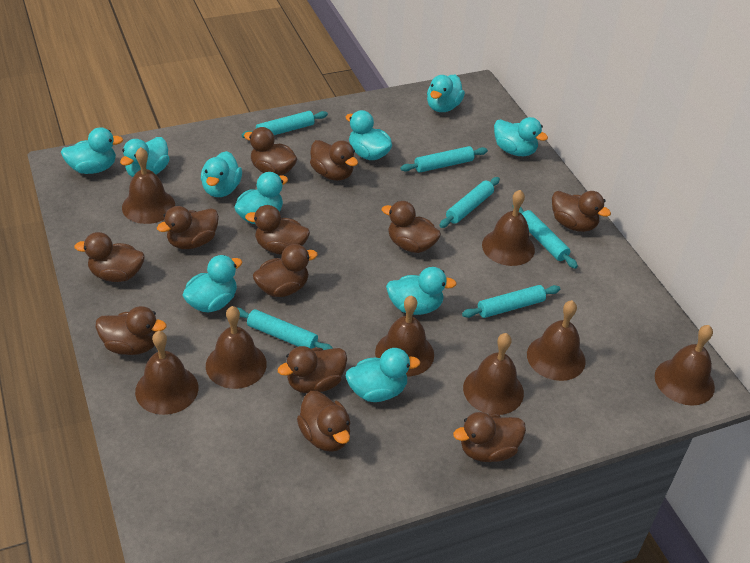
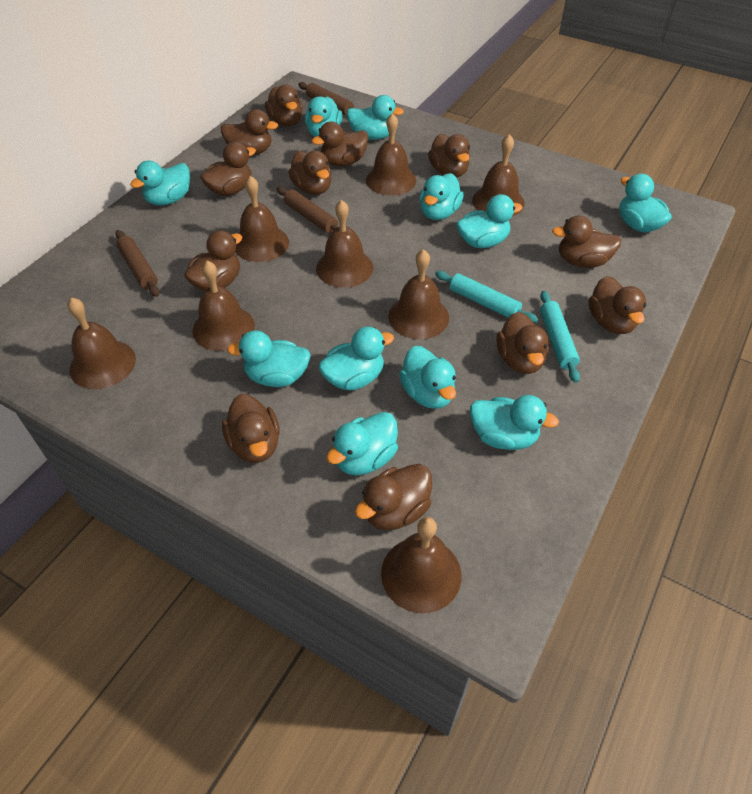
brown rolling pin: none = 0 -> [115,230,160,297] [277,186,338,234] [298,82,354,116] = 3
turquoise duck: [61,127,123,174] [120,137,170,177] [183,255,242,313] [201,151,242,197] [234,172,288,224] [345,110,392,160] [346,348,420,402] [386,267,457,315] [427,75,465,112] [494,117,548,156] = 10 -> [130,160,190,206] [227,330,311,387] [305,96,343,137] [318,327,394,390] [326,412,398,475] [347,95,404,140] [399,346,456,409] [419,173,464,220] [456,194,523,248] [470,395,559,450] [619,174,672,233] = 11
turquoise rolling pin: [238,308,333,350] [242,111,328,138] [400,146,488,173] [439,177,500,228] [462,285,560,318] [513,207,578,269] = 6 -> [435,271,539,323] [540,291,580,383] = 2

